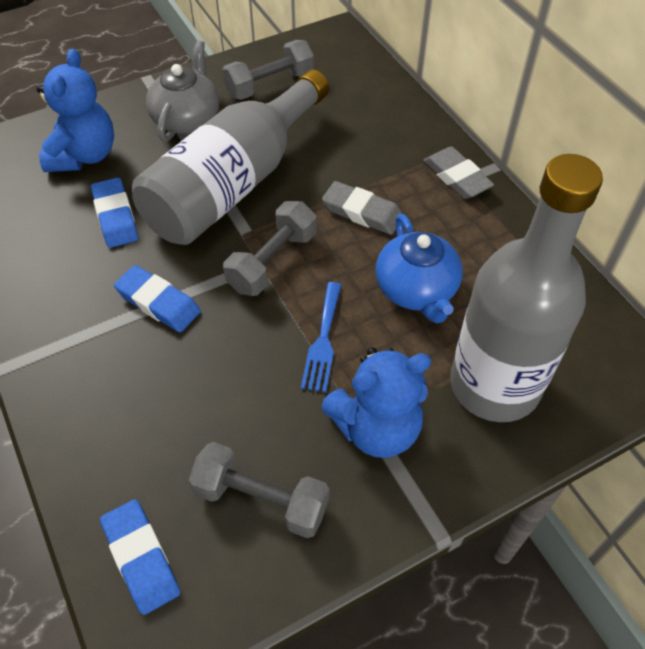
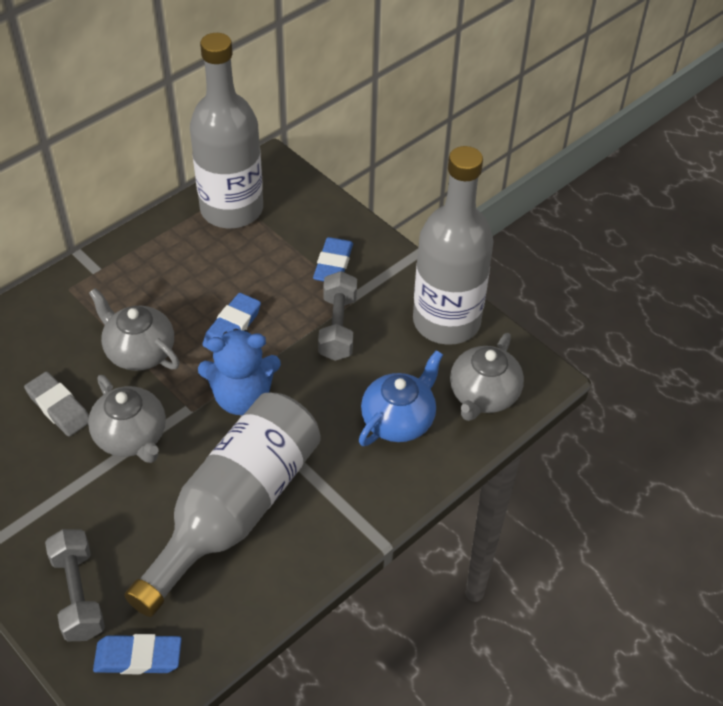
blue fork: [301,282,342,392] = 1 -> none = 0
blue teddy bear: [36,49,114,172] [321,347,431,458] = 2 -> [198,329,281,415] = 1
grey bottle: [132,69,329,245] [450,154,603,422] = 2 -> [124,393,321,617] [190,33,263,228] [413,146,494,345] = 3
grey dumbbell: [189,442,329,538] [222,40,314,100] [223,201,317,296] = 3 -> [45,529,105,641] [318,271,357,361] = 2
grey eraser: [322,181,403,235] [423,147,494,199] = 2 -> [24,372,89,436] = 1
grey teapot: [146,40,219,142] = 1 -> [88,375,166,463] [89,288,180,371] [450,333,524,421] = 3

